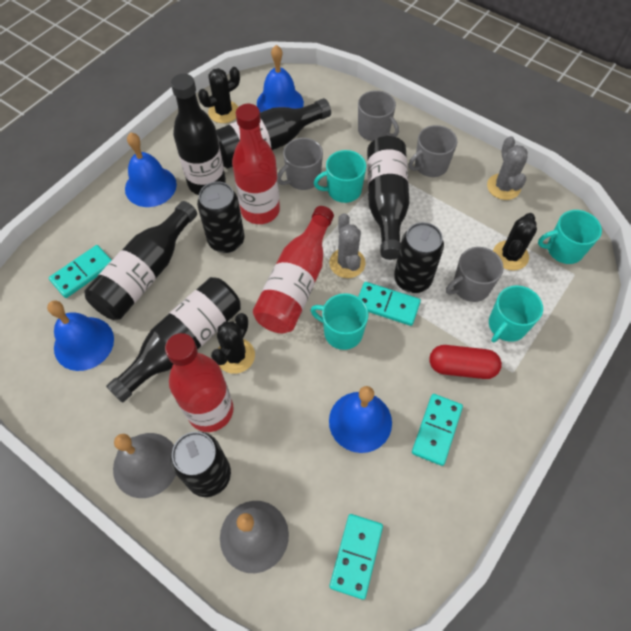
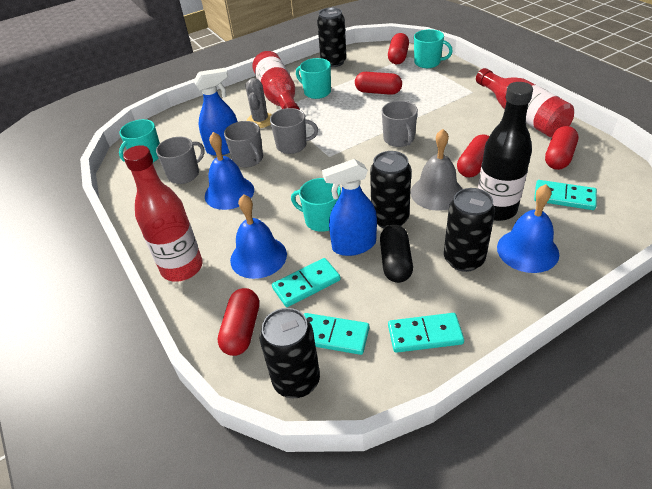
black bottle: [84,201,197,320] [106,277,240,403] [171,74,226,195] [216,98,331,168] [367,136,410,260] = 5 -> [478,82,533,221] = 1
black cactus: [198,67,240,123] [211,313,255,374] [493,213,537,271] = 3 -> none = 0
black can: [170,432,231,497] [197,181,245,253] [394,222,444,293] = 3 -> [260,308,320,398] [317,8,347,67] [370,151,411,228] [444,188,495,272] = 4
black capsule: none = 0 -> [380,225,413,283] = 1
blue bell: [47,300,114,371] [125,132,177,207] [257,45,304,112] [329,386,392,453] = 4 -> [205,132,254,210] [230,194,287,279] [497,184,559,273] = 3
blue spray bottle: none = 0 -> [193,68,238,156] [322,159,377,256] = 2
grey bell: [113,433,176,498] [220,501,289,573] = 2 -> [411,129,462,211] = 1
grey cactus: [329,213,366,278] [487,136,528,200] = 2 -> [246,78,272,128] = 1
red capsule: [430,345,502,379] = 1 -> [218,288,259,356] [355,72,402,95] [388,33,409,64] [457,134,489,177] [545,126,578,170] = 5

